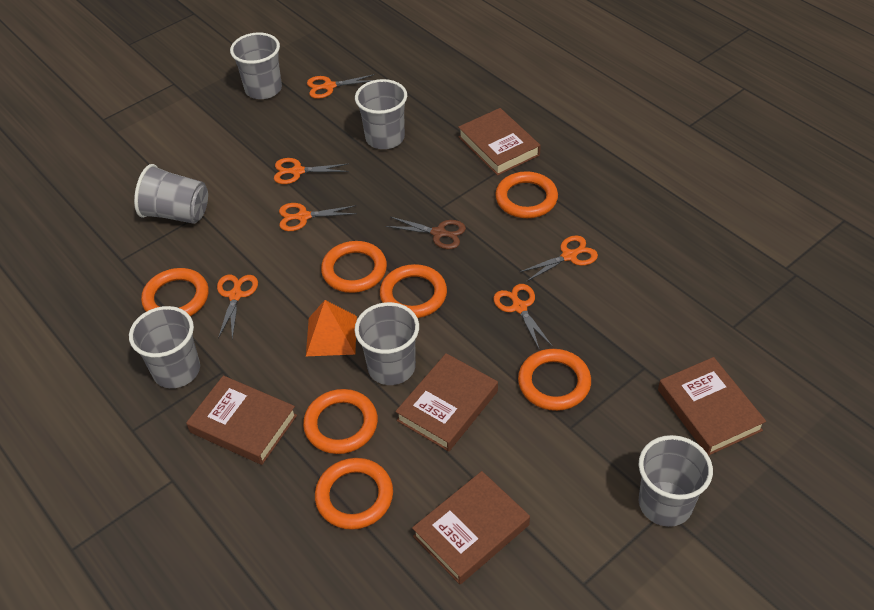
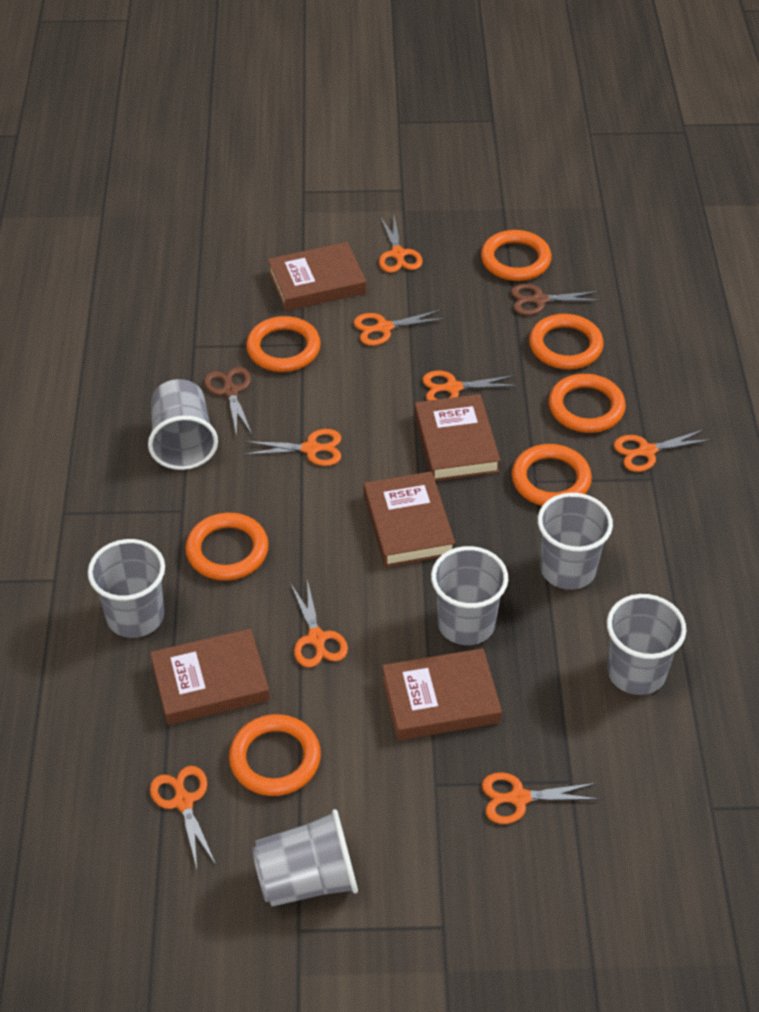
brown scissors: [386,217,466,249] = 1 -> [204,367,252,437] [511,283,602,315] = 2
orange pyramid: [306,300,357,356] = 1 -> none = 0
orange scissors: [217,275,258,339] [274,158,348,184] [279,203,357,231] [307,74,375,99] [493,284,553,351] [518,235,598,282] = 6 -> [150,766,216,868] [244,429,341,466] [291,579,348,668] [354,310,446,346] [379,216,423,273] [422,371,519,401] [482,772,599,824] [614,429,712,472] = 8

